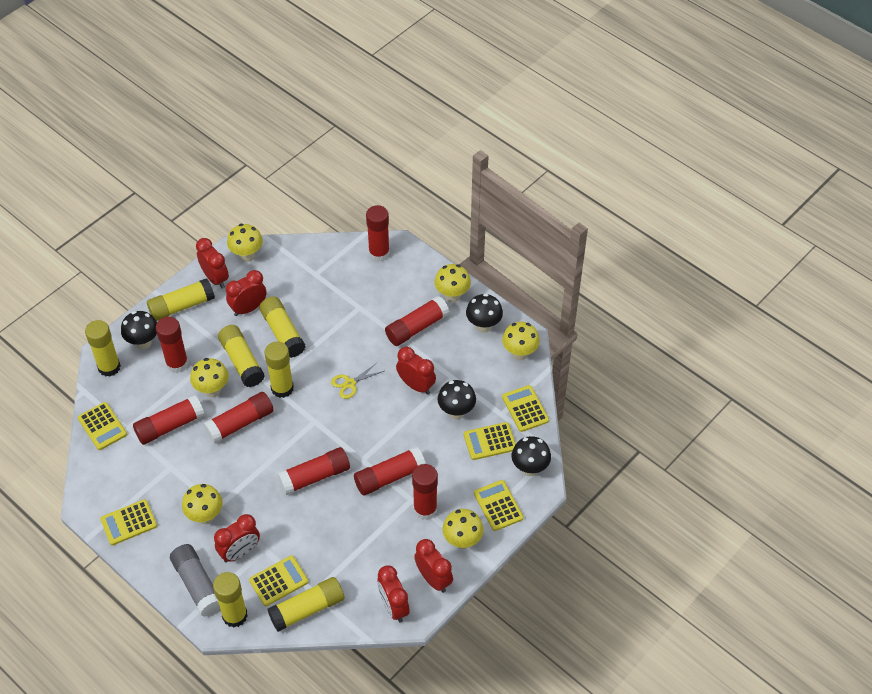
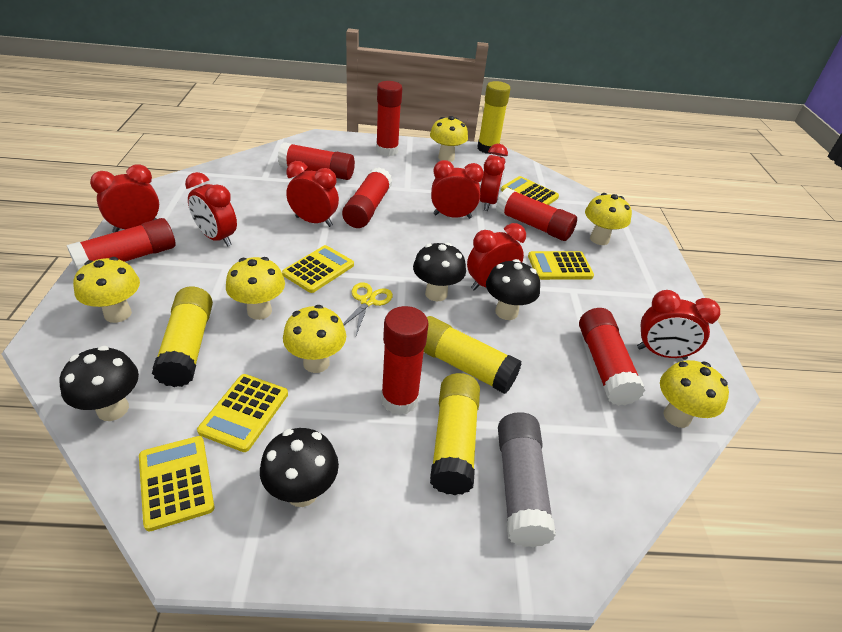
red clock: [196,238,229,289] [214,514,260,563] [226,270,267,316] [377,565,409,623] [396,347,436,395] [414,539,453,593] = 6 -> [90,164,159,232] [185,172,237,247] [286,161,339,227] [431,160,484,219] [467,223,526,291] [480,144,508,211] [637,290,720,360] = 7
red glue stick: [133,395,205,445] [156,317,188,373] [203,392,274,444] [277,447,350,495] [354,446,426,495] [366,205,390,262] [385,296,450,346] [412,464,438,520] = 8 -> [67,218,175,271] [278,142,355,180] [342,167,392,228] [376,81,402,156] [381,306,429,415] [496,188,577,241] [579,308,645,406] = 7
yellow calculator: [78,402,127,450] [100,499,157,545] [249,555,308,606] [464,422,516,460] [474,480,524,531] [502,385,549,432] = 6 -> [139,436,214,531] [197,374,288,452] [282,245,354,293] [501,176,559,205] [528,251,594,280] = 5
yellow glue stick: [85,320,121,377] [147,278,215,321] [213,572,248,628] [218,325,265,387] [259,297,306,358] [264,341,294,398] [267,577,345,632] = 7 -> [152,287,213,387] [424,316,522,394] [430,373,480,495] [478,81,511,154] = 4

